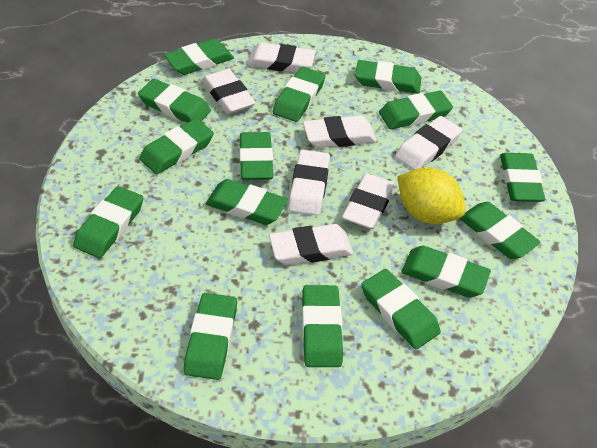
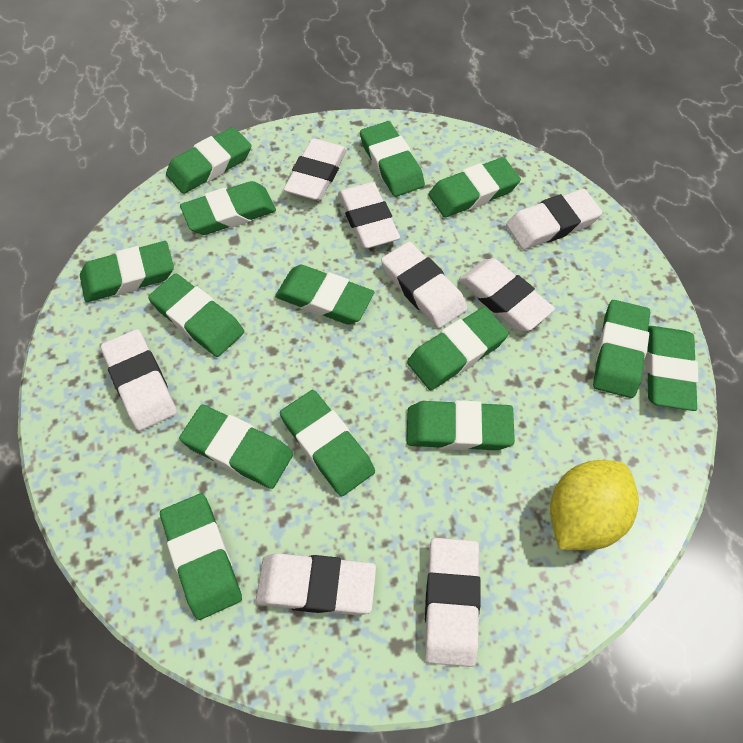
green eraser: [73,186,143,258] [138,79,211,123] [139,118,214,174] [164,39,234,75] [184,293,237,380] [206,179,288,225] [239,132,273,180] [273,67,326,122] [302,285,343,367] [355,60,421,94] [361,269,441,349] [379,91,453,129] [401,246,491,298] [459,202,541,259] [500,153,545,202] = 15 -> [80,241,174,302] [148,274,244,357] [160,493,242,620] [166,127,252,194] [179,405,293,489] [180,181,276,235] [275,265,374,325] [280,390,375,496] [360,121,425,197] [406,400,515,450] [407,307,509,390] [429,157,521,218] [593,300,650,398] [646,326,699,411] = 14
white eraser: [202,69,256,114] [247,43,316,73] [269,224,353,265] [288,150,330,216] [303,116,377,148] [342,173,396,229] [395,116,462,170] = 7 -> [101,329,177,431] [256,553,376,615] [283,139,347,201] [338,182,400,249] [381,242,467,329] [425,538,481,667] [459,258,555,331] [506,189,603,250] = 8

